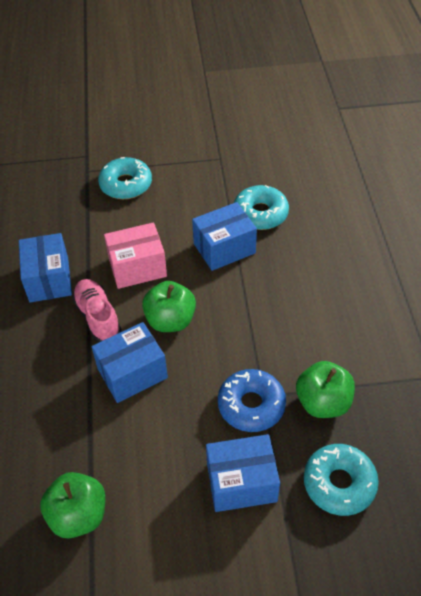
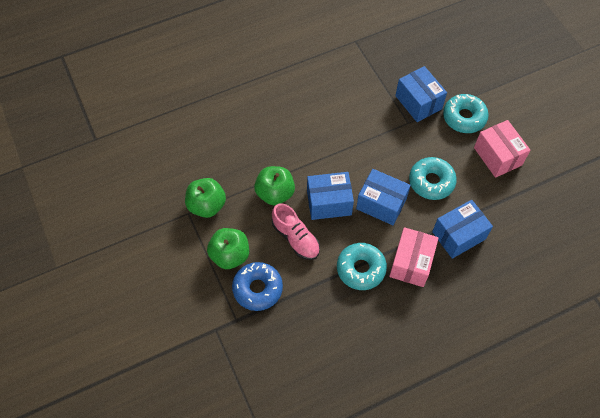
pink box: [104,223,167,289] = 1 -> [389,227,439,287] [474,120,531,178] = 2

